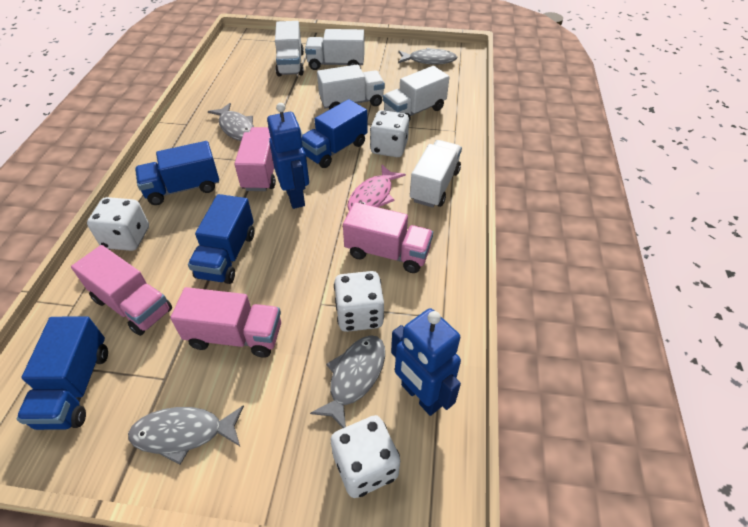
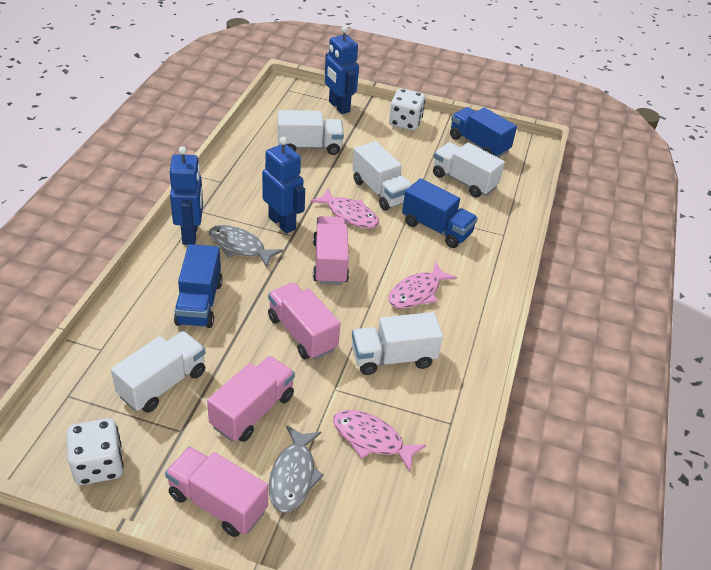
blue robot: [267,103,309,209] [391,308,461,416] = 2 -> [170,146,203,245] [262,137,305,234] [325,26,359,114] = 3
blue truck: [17,316,108,430] [135,141,219,205] [188,194,254,284] [302,99,368,168] = 4 -> [174,244,223,328] [402,178,478,248] [450,107,517,158] = 3
grey fish: [128,405,244,465] [208,103,254,141] [310,335,385,428] [398,48,457,65] = 4 -> [209,225,283,267] [269,425,324,513] = 2
pink fish: [347,164,406,211] = 1 -> [310,188,379,228] [333,410,426,472] [388,262,457,309] = 3
white dice: [87,197,149,251] [331,415,400,498] [334,271,384,332] [370,110,409,157] = 4 -> [67,418,124,485] [389,89,425,131] = 2

